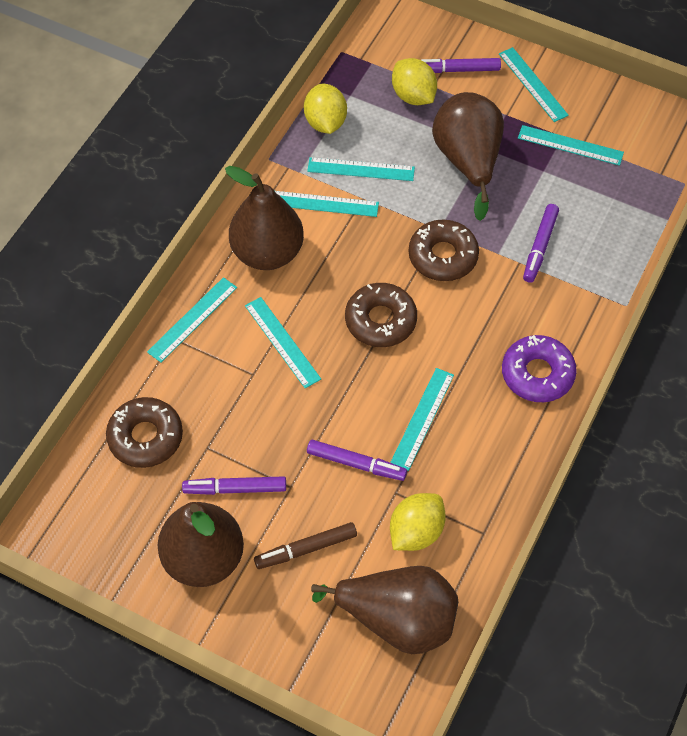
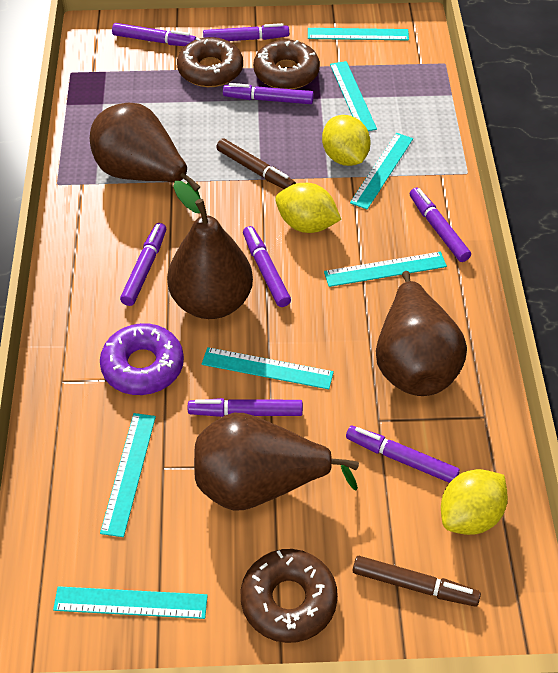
brown marker: [254,522,357,569] = 1 -> [216,139,296,189] [353,556,481,607] = 2
purple marker: [182,476,286,495] [307,440,407,481] [421,58,501,73] [523,204,559,283] = 4 -> [112,23,196,46] [120,223,166,306] [188,398,303,417] [203,23,289,41] [223,83,314,104] [243,226,291,307] [346,426,460,483] [410,187,471,262] = 8

